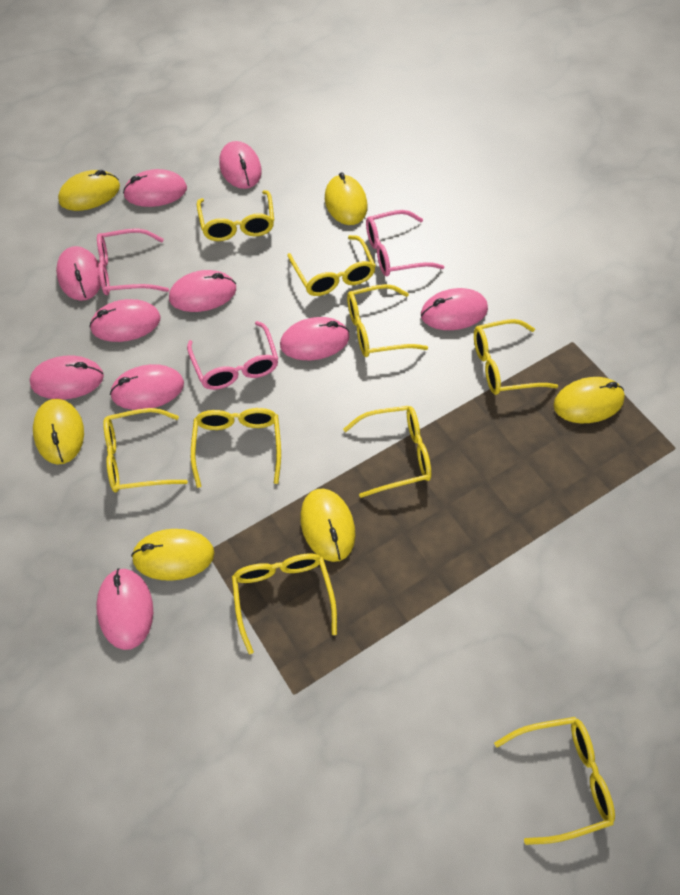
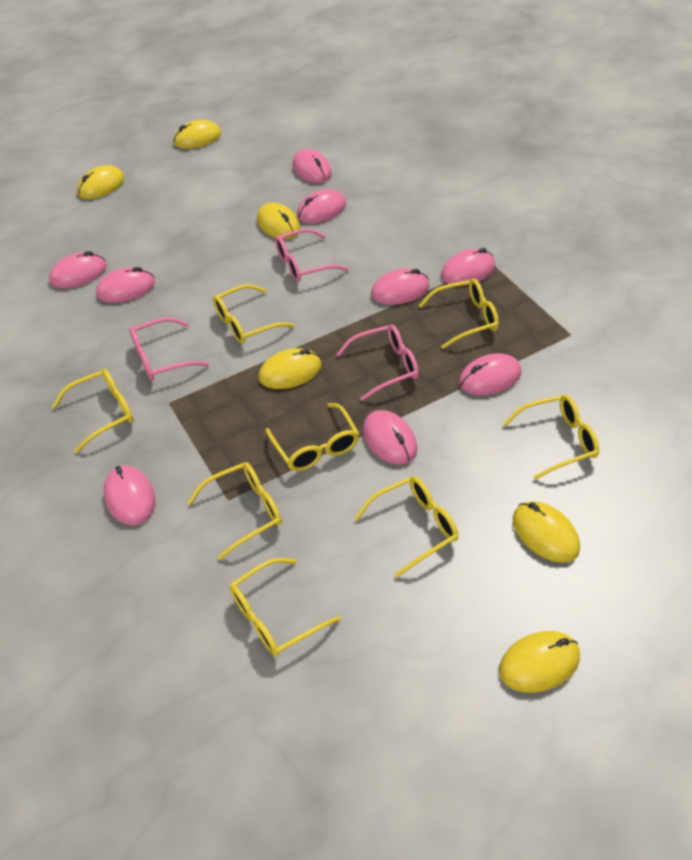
pink mouse: [30,355,104,399] [56,246,101,301] [89,299,161,342] [96,568,153,650] [110,364,184,410] [123,169,187,207] [169,270,236,312] [219,141,262,189] [280,317,349,360] [421,288,488,330] = 10 -> [49,251,107,288] [96,267,155,303] [104,466,156,525] [292,149,332,183] [297,189,346,223] [363,410,417,464] [371,269,429,305] [441,248,495,286] [459,353,521,395] = 9
yellow glasses: [103,408,188,492] [191,408,281,488] [197,190,274,241] [232,553,337,654] [287,235,376,296] [343,406,431,498] [347,284,428,357] [474,319,558,395] [494,717,615,845] = 9 -> [52,369,134,453] [187,462,282,560] [213,284,295,344] [229,558,341,656] [265,403,359,471] [354,476,458,578] [419,279,499,349] [503,395,599,480] = 8

